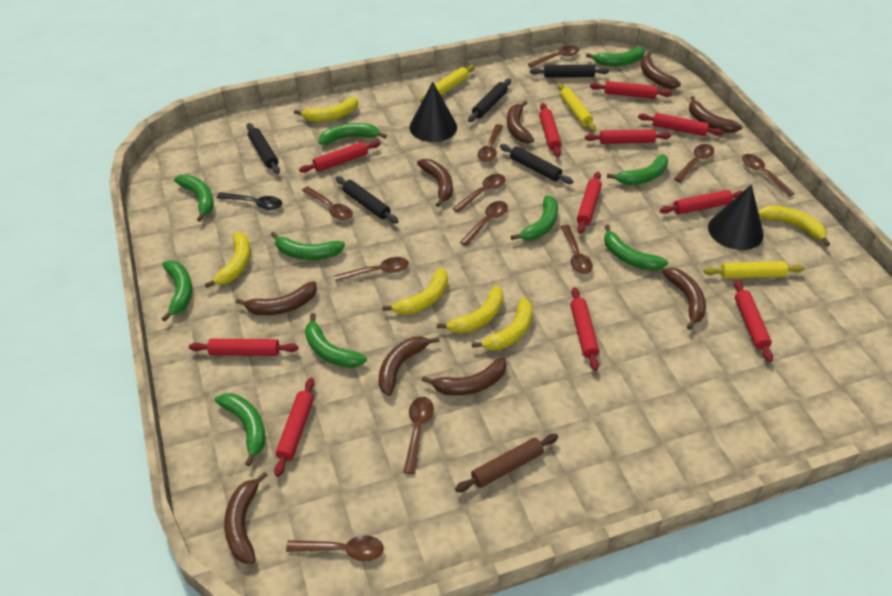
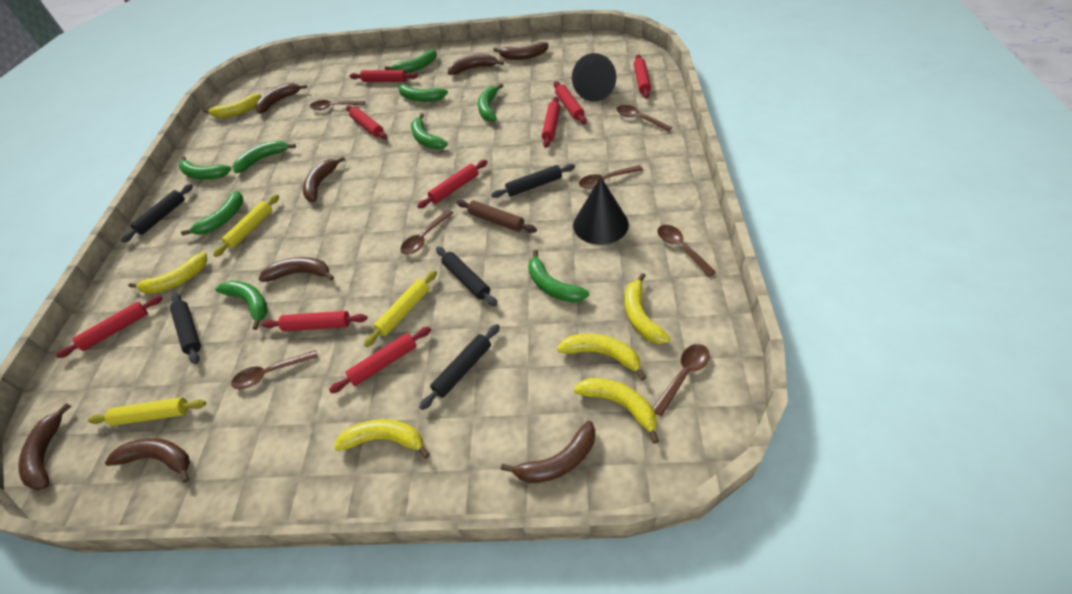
black spoon: [217,193,283,210] = 1 -> none = 0
brown banana: [224,471,268,564] [236,281,317,315] [379,336,440,396] [417,159,453,207] [422,357,507,396] [507,101,534,144] [640,52,681,89] [662,267,706,330] [689,96,742,133] = 9 -> [18,403,71,490] [105,438,190,483] [255,83,307,114] [258,257,334,282] [303,156,345,202] [448,54,504,75] [494,42,549,60] [501,421,595,483] = 8
brown spoon: [286,535,384,561] [302,186,353,221] [334,257,409,282] [403,397,434,474] [453,174,505,213] [460,201,508,246] [478,124,503,162] [528,45,579,68] [561,225,593,274] [674,144,714,183] [742,154,795,197] = 11 -> [231,350,318,389] [310,100,366,110] [401,210,453,254] [579,165,643,189] [616,105,672,132] [653,344,710,416] [658,225,716,277] = 7
green banana: [161,260,192,322] [174,175,214,222] [215,393,266,466] [271,232,345,260] [305,313,367,368] [319,123,387,144] [511,195,558,240] [586,47,645,66] [604,225,668,271] [607,154,668,185] = 10 -> [179,156,231,180] [181,191,243,235] [215,281,268,330] [233,141,296,173] [385,49,437,73] [398,82,448,102] [411,113,448,149] [478,83,503,122] [528,250,589,302] = 9
red rolling pin: [189,339,298,356] [274,378,315,477] [299,141,381,173] [539,103,562,157] [570,287,599,371] [577,172,602,234] [585,129,671,144] [590,81,672,99] [638,113,724,136] [660,190,743,214] [734,280,773,362] = 11 -> [56,296,163,358] [262,311,367,331] [329,327,431,394] [346,105,387,140] [349,70,418,82] [417,160,487,209] [542,96,560,148] [554,81,587,124] [634,54,651,99] = 9

